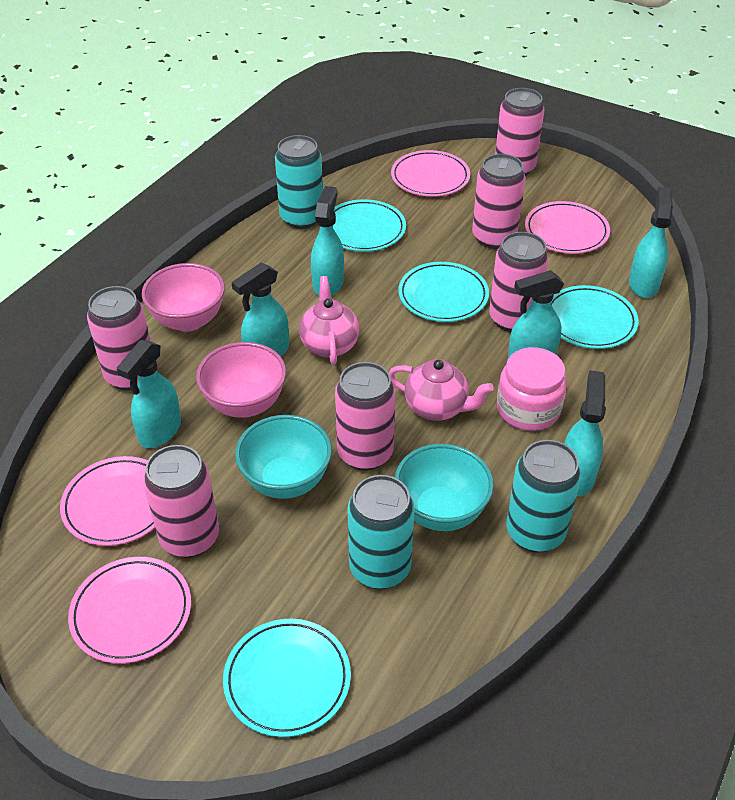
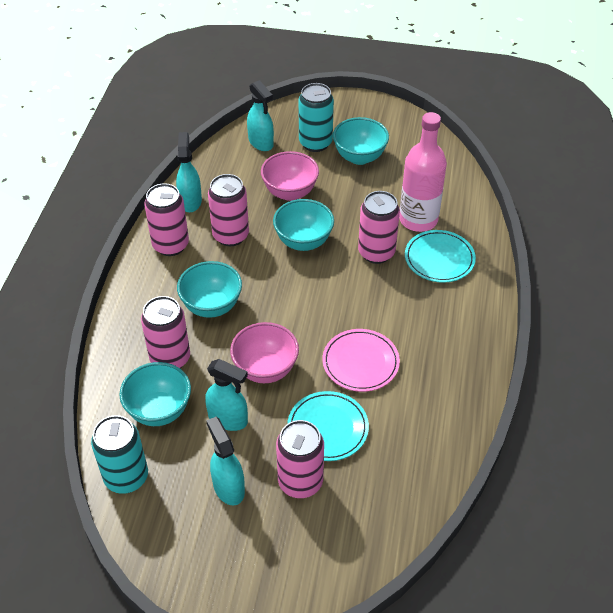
pink bottle: none = 0 -> [399,112,447,232] = 1
pink can: [87,286,150,391] [143,445,219,558] [335,362,395,471] [472,154,526,249] [489,232,549,332] [495,88,544,176] = 6 -> [141,296,190,368] [144,183,189,256] [208,174,249,246] [276,420,324,498] [358,191,400,264] = 5
pink jar: [497,347,567,431] = 1 -> none = 0
pink plate: [60,456,155,546] [68,557,191,664] [391,150,470,197] [525,201,610,254] = 4 -> [323,329,400,392] = 1
pink teapot: [299,276,359,365] [389,359,494,421] = 2 -> none = 0
turquoise bowl: [235,415,332,499] [394,444,494,531] = 2 -> [119,362,191,426] [177,261,242,318] [273,199,334,251] [333,117,389,165] = 4
turquoise can: [275,135,323,229] [347,475,415,589] [506,440,581,553] = 3 -> [91,415,148,494] [298,83,334,152] = 2
turquoise plate: [223,619,351,737] [333,199,406,252] [398,262,489,322] [551,285,639,349] = 4 -> [287,391,369,461] [405,230,476,283] = 2
turquoise spray bottle: [117,340,181,448] [231,263,289,356] [311,186,344,296] [508,270,564,359] [564,370,606,496] [629,187,673,298] = 6 -> [176,132,202,212] [205,359,248,431] [206,417,245,505] [247,80,274,151] = 4

